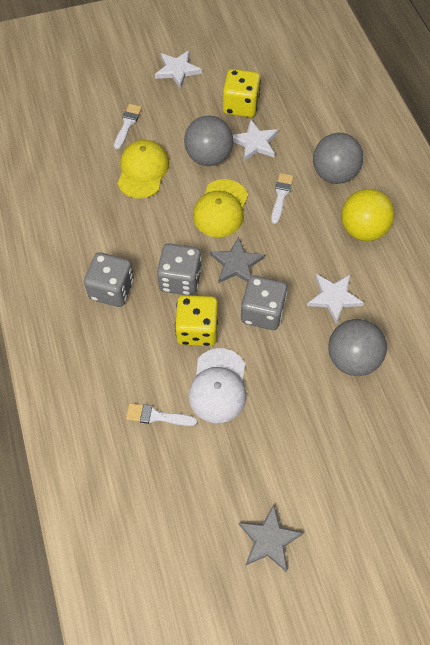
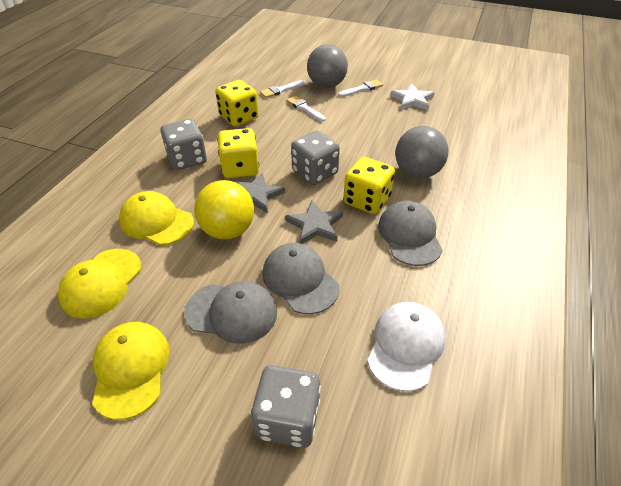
grey ball: [184,116,233,166] [313,133,363,184] [328,319,387,376] = 3 -> [307,44,348,88] [395,126,449,179] = 2
grey cap: none = 0 -> [185,281,277,344] [262,243,339,314] [378,201,443,266] = 3
white star: [155,50,202,88] [233,120,278,161] [307,274,364,324] = 3 -> [390,84,435,110] = 1
yellow cap: [117,140,169,199] [193,179,248,237] = 2 -> [58,249,141,318] [92,322,170,420] [119,191,194,245] = 3
yellow dice: [175,295,218,346] [223,69,261,117] = 2 -> [215,80,259,126] [217,128,259,178] [343,157,395,214] = 3

